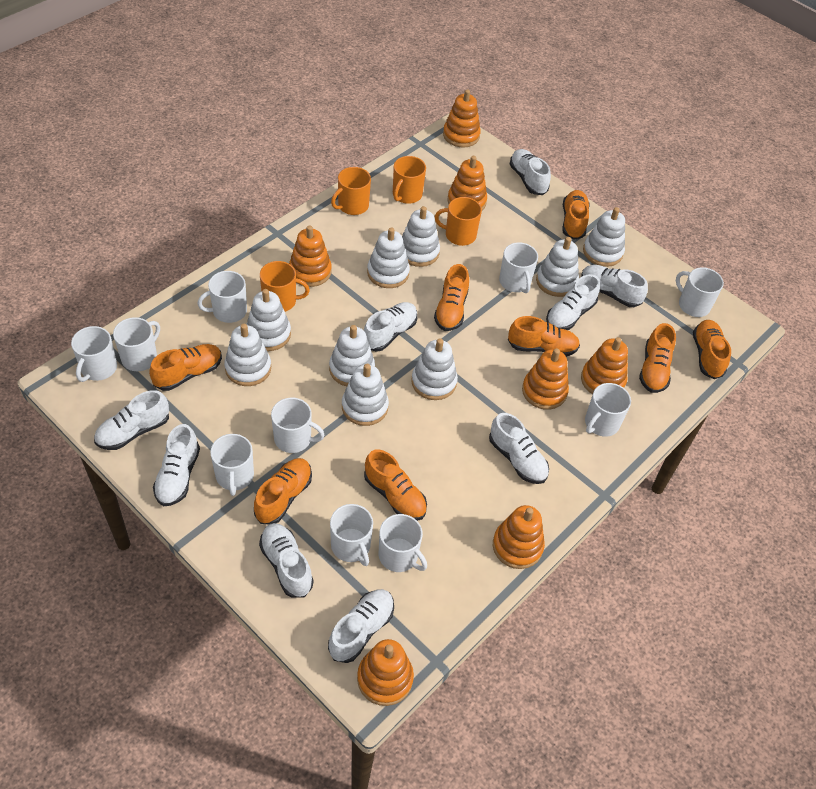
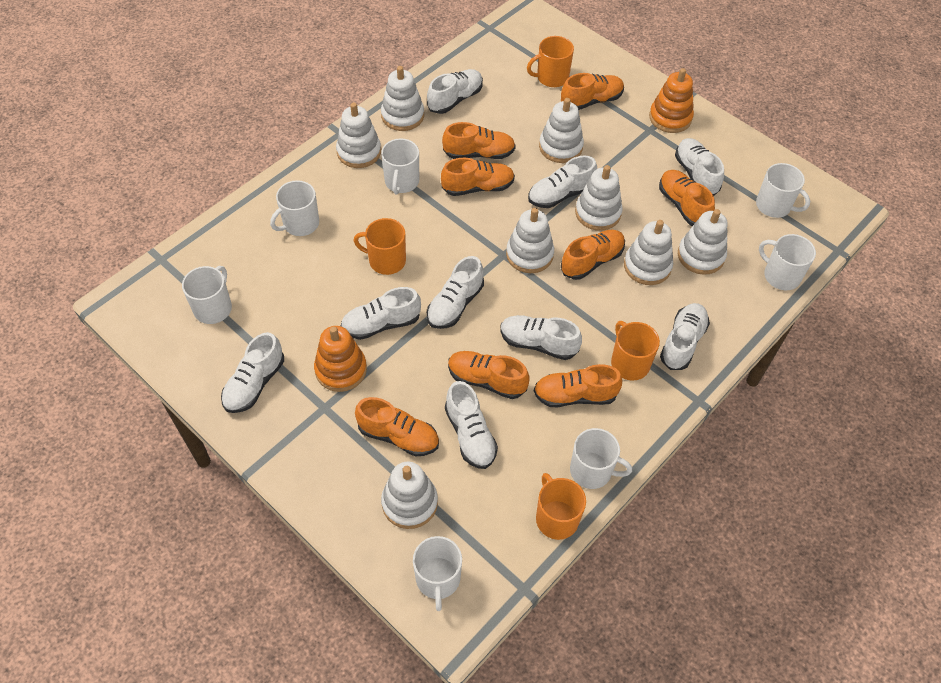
orange stacking toy: [289,225,332,287] [357,639,414,706] [443,89,481,147] [447,156,487,210] [493,505,545,569] [522,348,569,410] [581,337,628,394] = 7 -> [314,326,367,392] [649,68,694,133] = 2
white mug: [71,326,117,382] [113,317,160,371] [197,271,247,323] [210,434,254,496] [271,398,325,453] [330,504,373,566] [379,514,427,572] [499,242,538,293] [585,383,631,437] [676,267,724,317] = 10 -> [182,266,232,324] [270,180,319,236] [381,139,419,195] [413,536,462,611] [570,428,632,489] [756,163,810,218] [759,234,816,290] = 7
white stacking toy: [224,324,271,386] [246,289,291,351] [329,325,375,386] [342,364,389,426] [367,227,410,288] [402,206,440,267] [411,338,458,400] [536,237,579,297] [583,207,625,267] = 9 -> [336,103,381,168] [381,66,424,131] [381,462,438,529] [506,208,554,273] [539,98,584,163] [575,165,623,231] [624,220,673,285] [678,209,728,275] = 8

